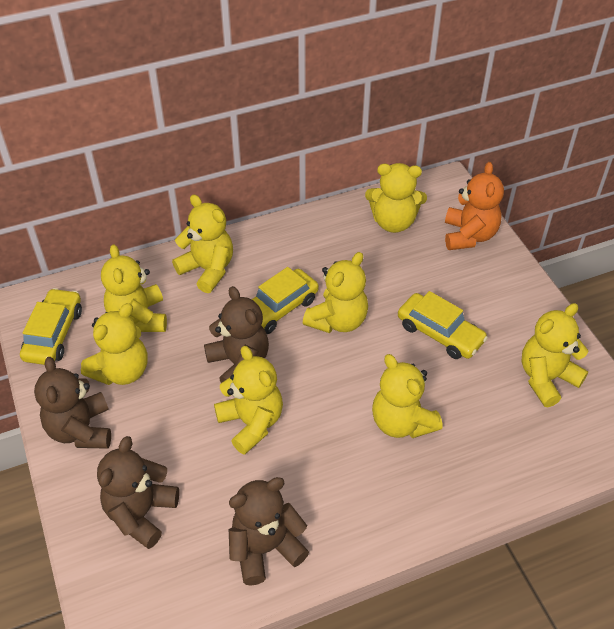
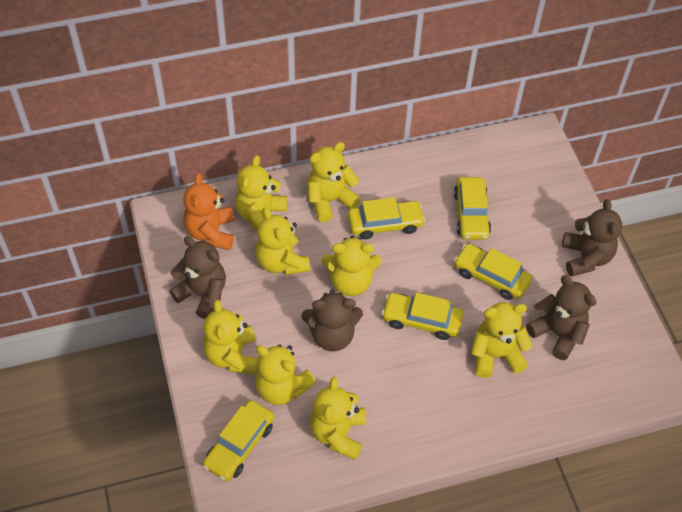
yellow car: [20,288,82,365] [252,267,319,334] [398,291,488,359] = 3 -> [203,400,274,481] [348,197,425,240] [382,293,463,340] [454,177,491,240] [454,244,532,300] = 5

